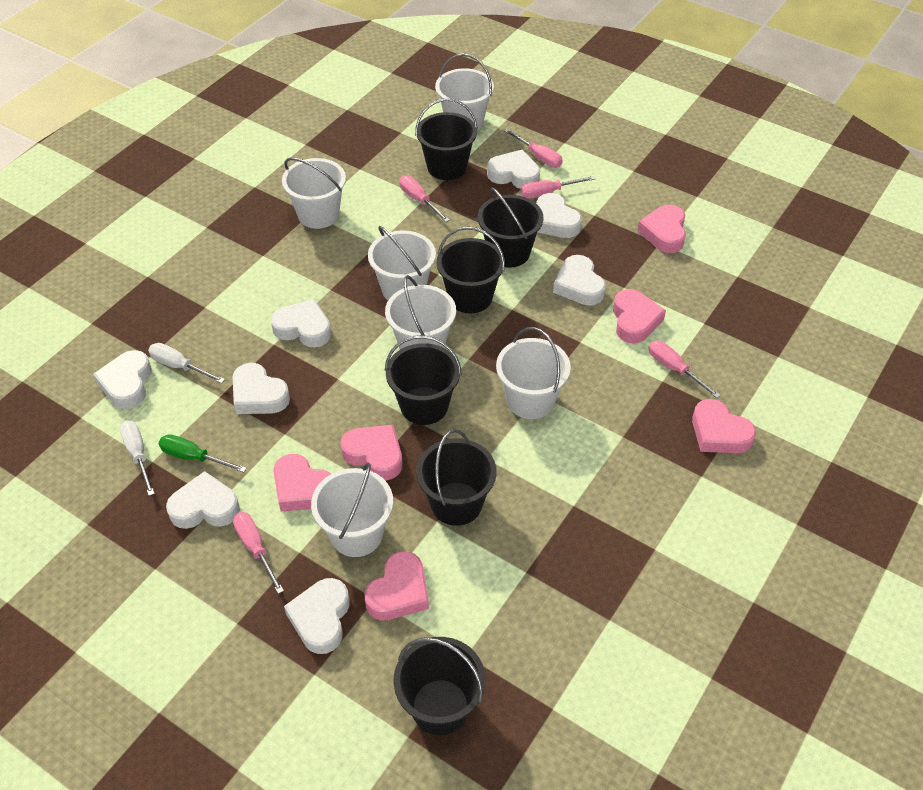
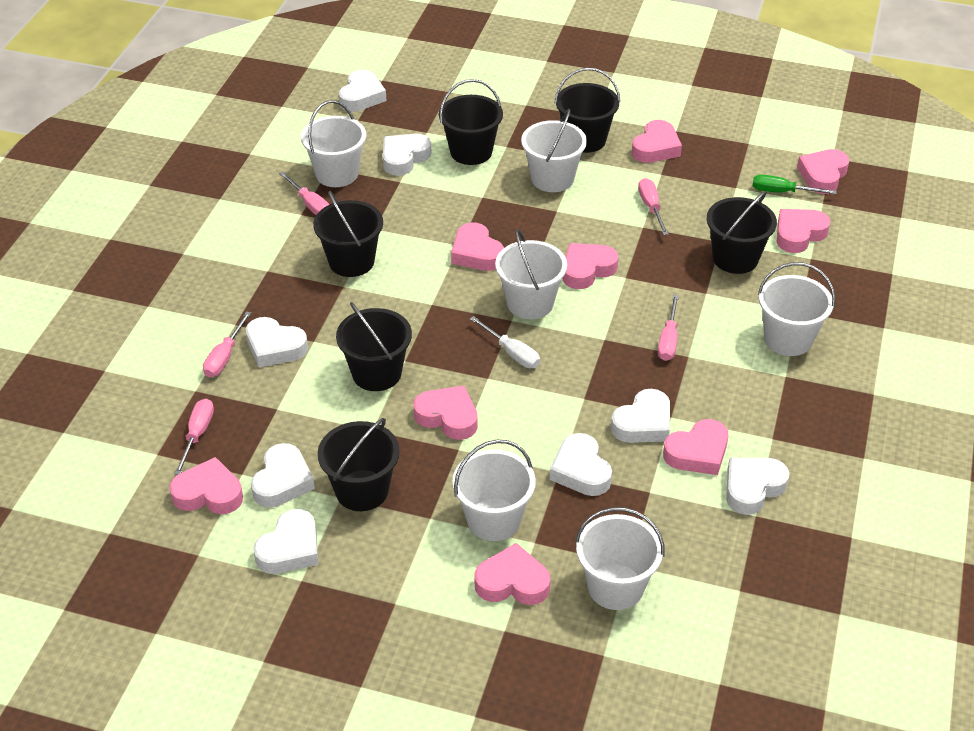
pink heart: [274,454,331,511] [340,425,402,480] [365,551,429,621] [613,289,666,343] [637,204,686,253] [692,399,756,453] = 6 -> [169,457,243,514] [413,386,478,440] [451,222,504,271] [474,543,551,605] [563,243,619,289] [632,120,682,163] [663,419,728,475] [777,209,831,253] [797,149,850,194] = 9
white screwdriver: [120,421,155,496] [148,343,225,383] = 2 -> [470,316,540,368] = 1

